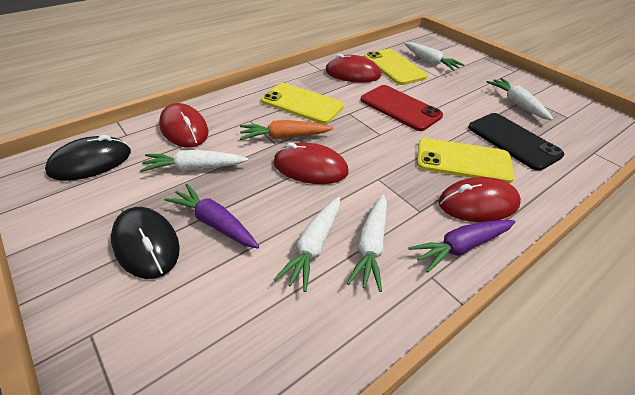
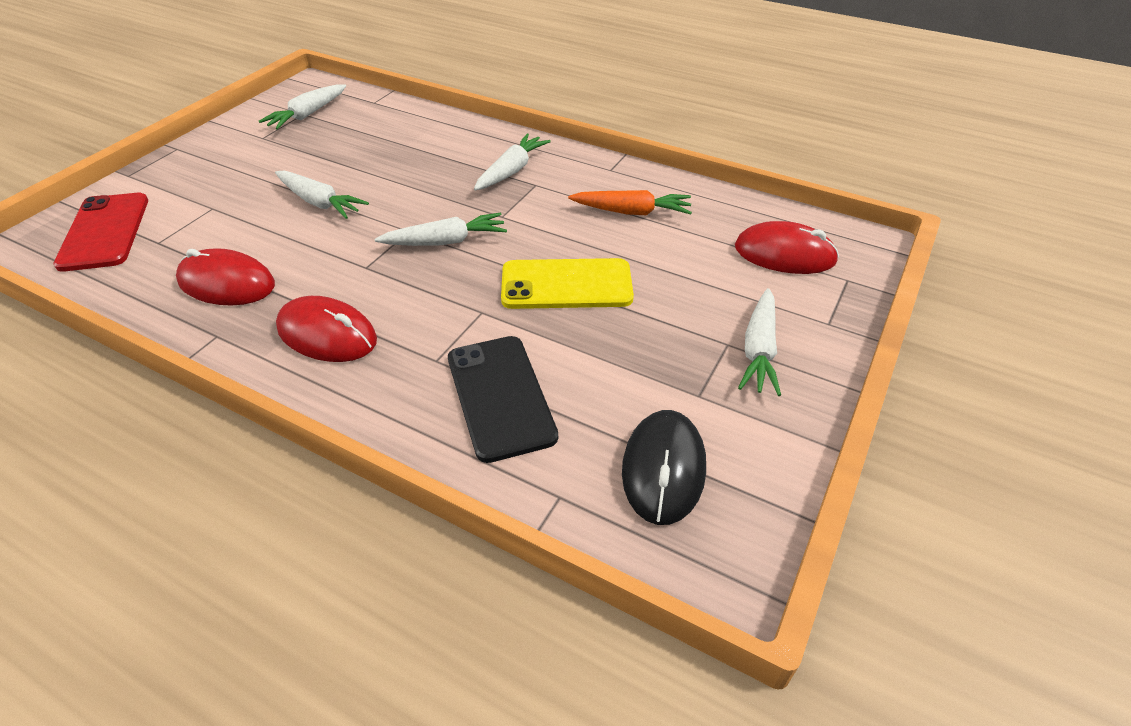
black mouse: [45,135,131,181] [111,207,180,279] = 2 -> [622,410,706,525] = 1
purple carrot: [164,184,259,248] [408,220,515,273] = 2 -> none = 0
red mouse: [159,103,209,147] [273,142,348,184] [326,54,381,82] [438,177,521,222] = 4 -> [176,248,275,306] [276,296,377,362] [735,221,839,274] = 3
yellow phone: [261,83,344,124] [364,49,428,85] [417,138,515,183] = 3 -> [501,258,634,309] = 1

